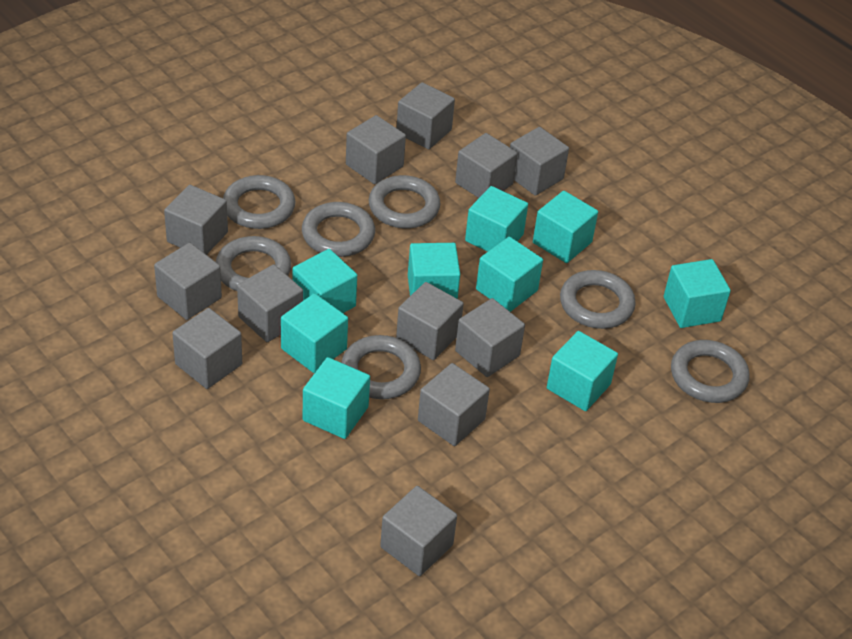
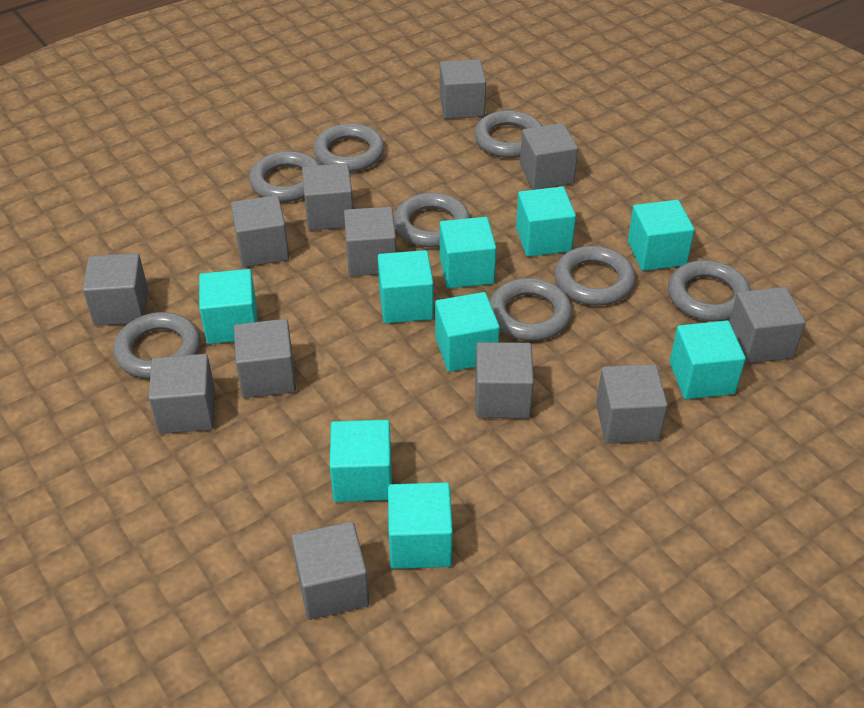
grey ring: [216,236,291,291] [223,175,295,229] [302,202,375,257] [341,335,421,399] [369,175,440,229] [560,270,636,329] [671,340,750,403] = 7 -> [113,312,201,379] [249,151,320,202] [313,123,385,172] [394,193,470,248] [474,110,542,158] [489,278,572,341] [554,246,636,306] [668,260,751,321] = 8

